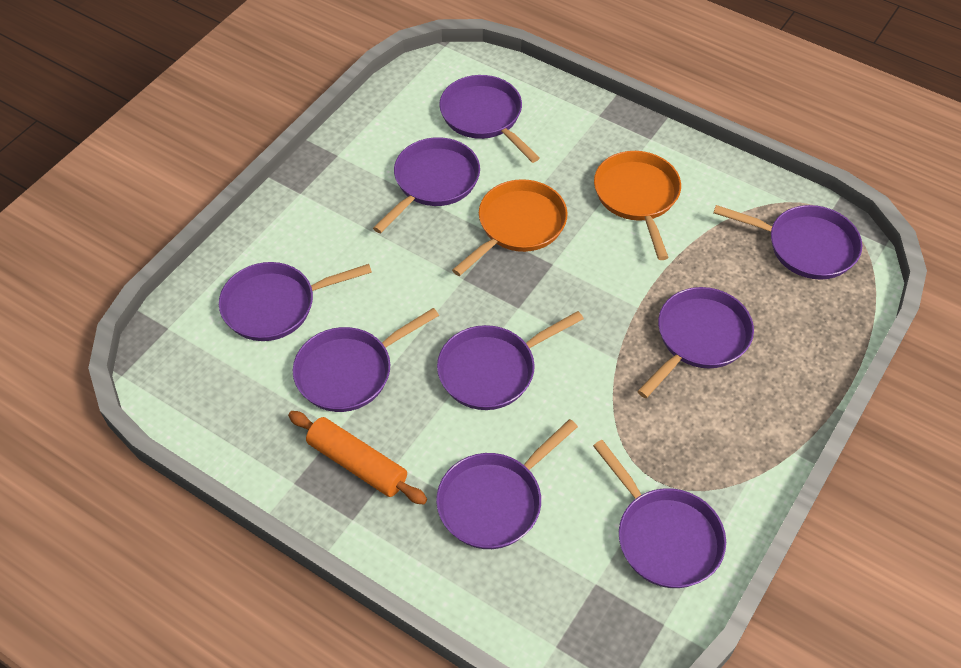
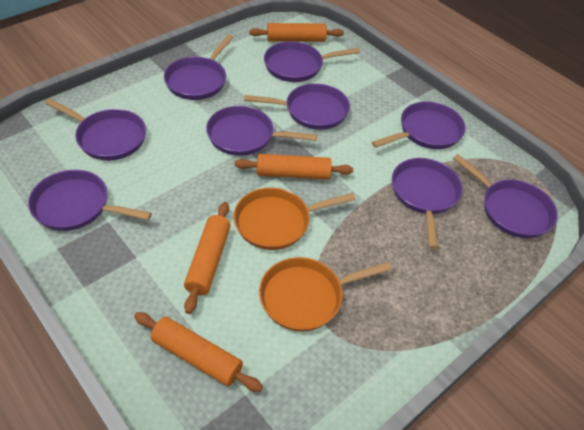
orange rolling pin: [288,411,427,505] = 1 -> [134,312,263,392] [184,202,231,314] [234,154,353,180] [249,23,344,42] = 4

